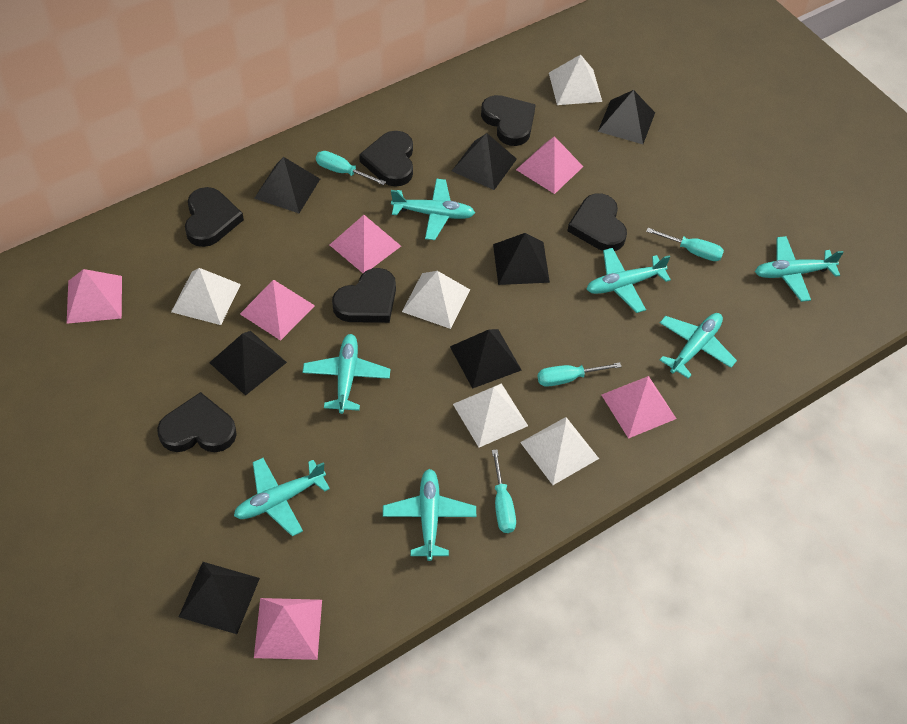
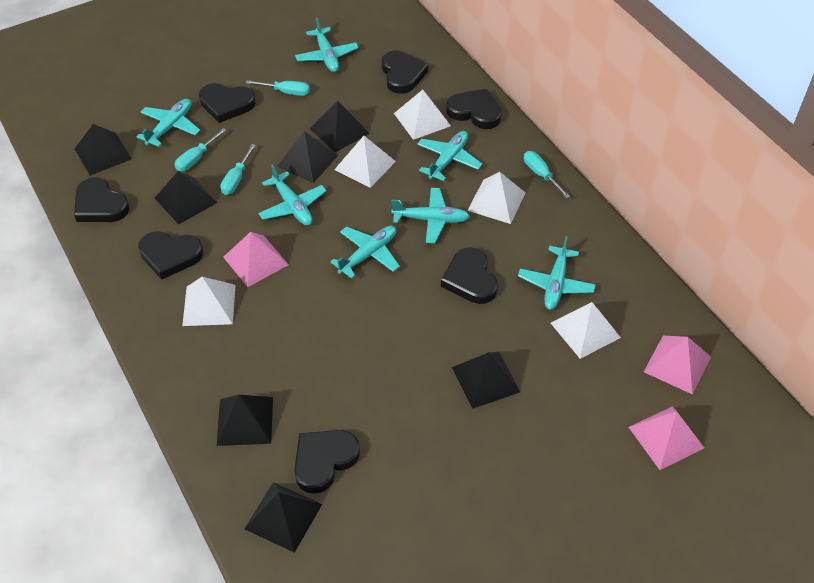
black heart: [157,392,237,452] [185,187,244,247] [332,268,396,323] [359,131,413,187] [481,95,536,146] [568,193,627,251] = 6 -> [74,177,130,222] [138,231,203,280] [199,83,256,123] [294,430,360,494] [382,50,428,94] [441,247,498,304] [446,89,502,129] = 7
pink pyramid: [67,269,122,324] [240,280,315,341] [254,598,322,660] [330,215,401,273] [516,136,584,194] [602,376,676,439] = 6 -> [223,232,289,287] [629,406,704,470] [644,336,711,395] = 3

